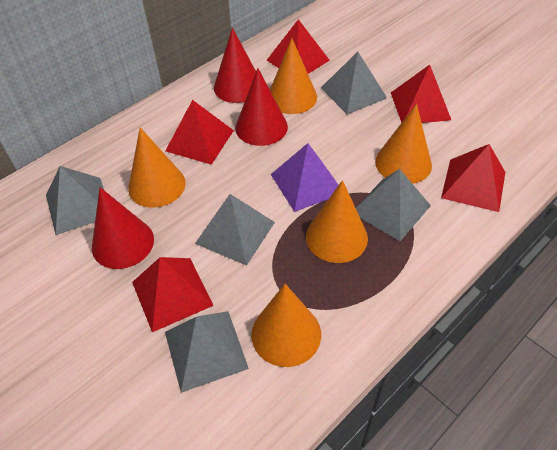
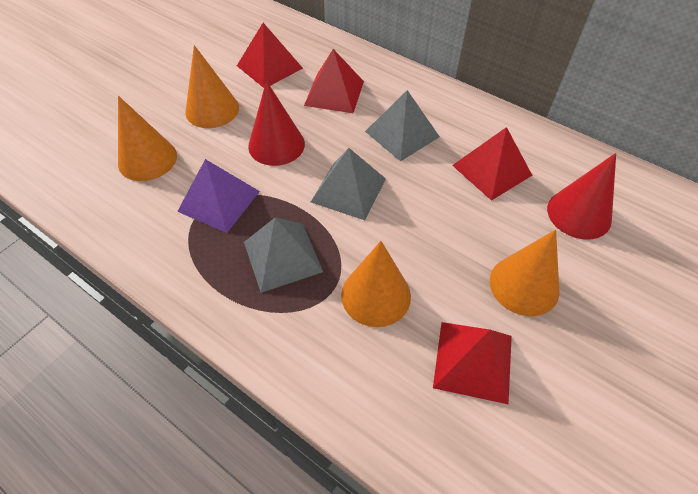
grey pyramid: [46,166,104,235] [165,311,249,393] [195,194,275,266] [321,52,387,115] [356,169,431,241] = 5 -> [244,217,323,293] [311,148,386,220] [365,90,440,161] = 3
orange cone: [128,128,186,208] [251,284,321,367] [270,38,317,114] [306,180,368,263] [375,104,432,184] = 5 -> [118,96,177,181] [185,45,239,128] [341,241,411,327] [490,230,560,316] = 4
red cone: [92,187,154,269] [214,28,256,103] [235,68,288,146] = 3 -> [248,81,305,166] [547,153,616,239] = 2
red pyramid: [132,257,214,332] [165,100,234,165] [267,19,330,74] [391,65,451,123] [441,144,505,212] = 5 -> [237,23,303,88] [304,49,364,113] [433,322,512,404] [452,127,532,201] = 4

